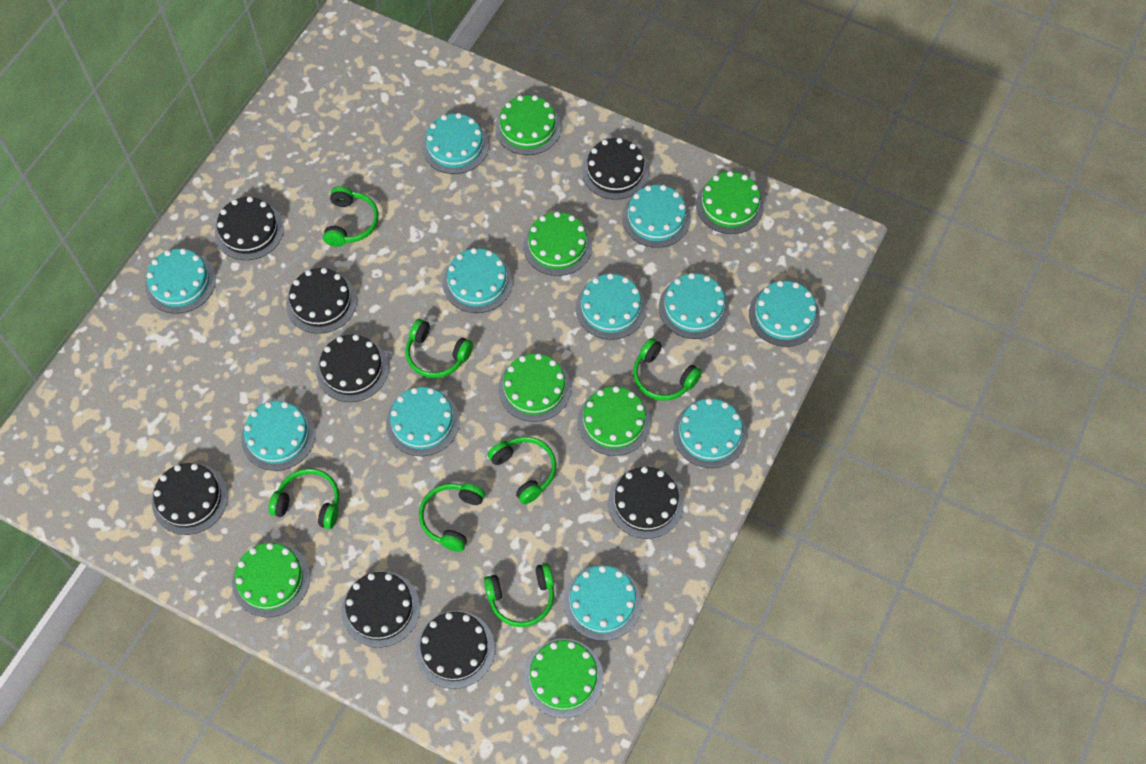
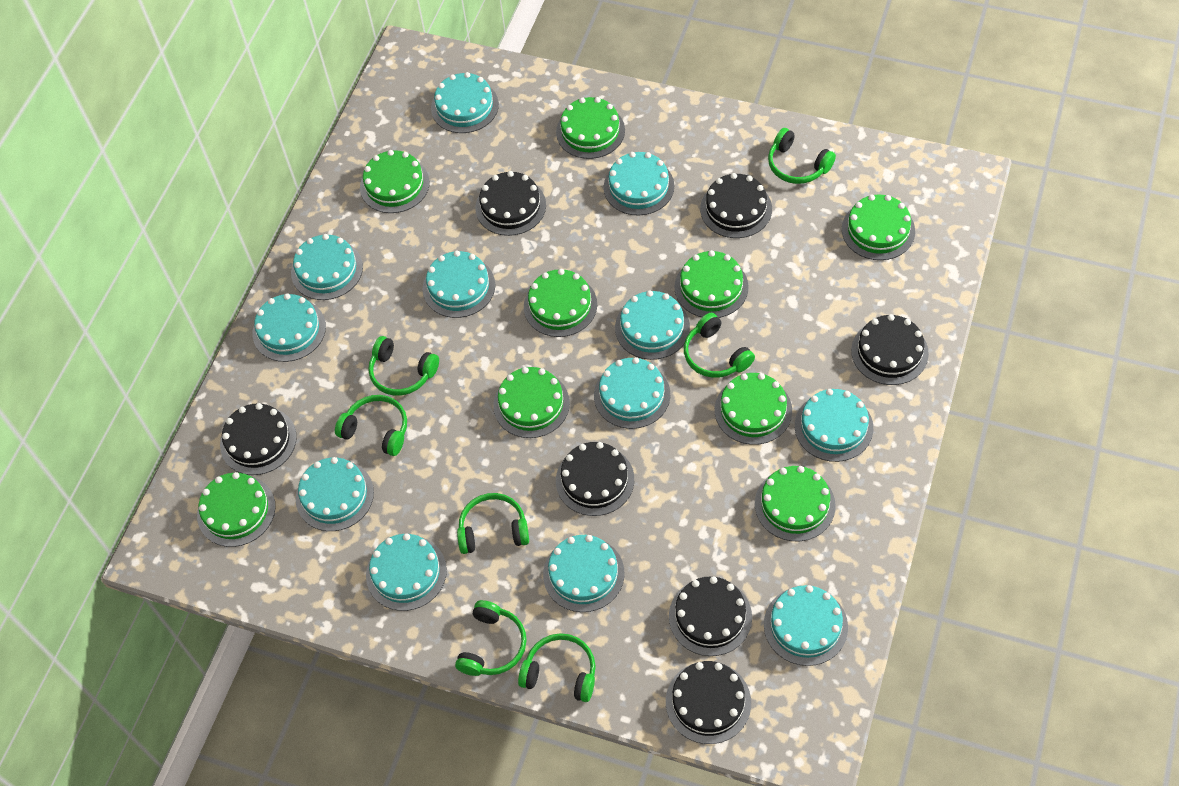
black cake: [152,463,228,535] [215,196,284,260] [286,268,357,334] [316,335,389,402] [341,571,420,648] [416,611,495,689] [582,138,649,200] [608,467,684,539] = 8 -> [220,403,297,475] [476,171,546,236] [556,442,634,516] [666,661,751,744] [669,576,752,656] [700,173,772,238] [851,314,929,385] = 7
green cake: [232,543,310,617] [495,95,561,155] [498,353,571,422] [523,211,592,276] [524,639,604,718] [577,386,651,456] [696,171,764,234] = 7 -> [197,472,275,547] [360,150,430,213] [493,367,570,438] [524,269,597,337] [556,97,625,159] [674,250,749,318] [715,373,792,445] [755,466,836,541] [842,194,915,260] = 9
turquoise cake: [145,248,216,314] [241,401,315,471] [386,387,460,456] [422,113,489,174] [443,248,513,313] [564,565,642,641] [576,273,646,340] [622,185,691,248] [659,273,729,339] [673,398,747,468] [749,281,820,347] = 11 -> [253,293,326,362] [291,234,363,300] [296,457,374,531] [366,533,447,611] [423,251,495,318] [431,72,499,133] [543,535,625,612] [594,357,670,429] [604,152,674,215] [615,290,690,360] [764,585,848,666] [795,389,873,462] = 12

